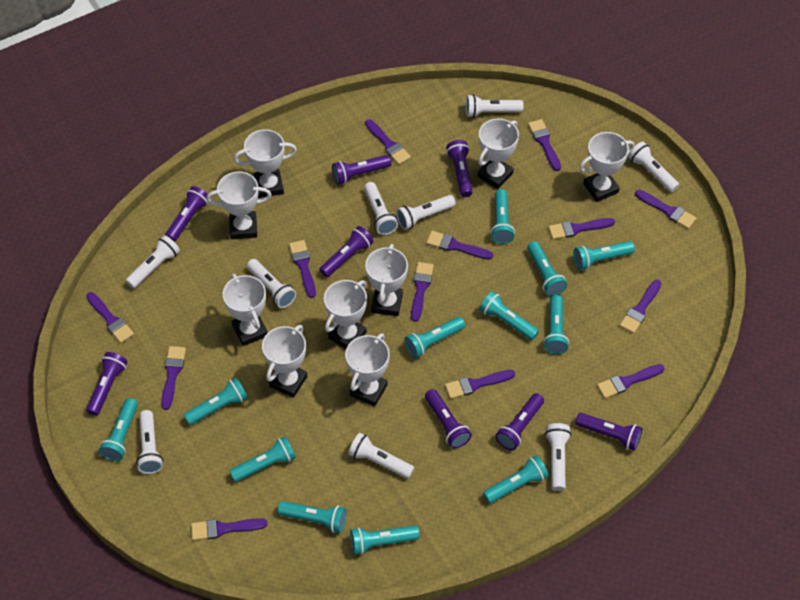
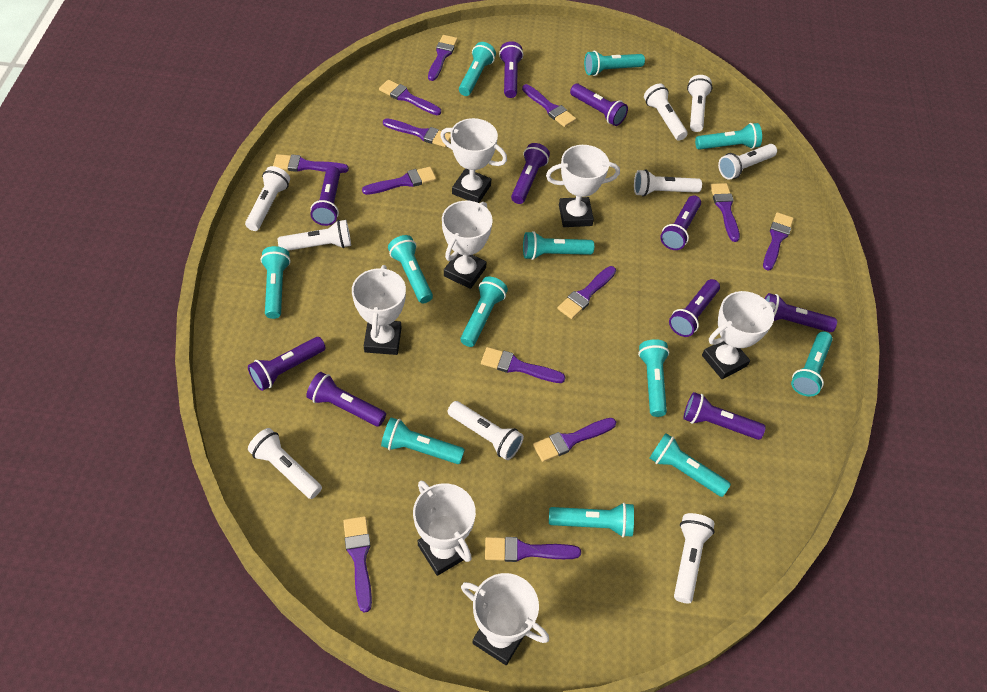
purple flashlight: [86,352,127,416] [165,186,208,242] [319,226,373,277] [332,155,391,185] [425,389,472,448] [446,140,473,197] [495,393,544,450] [575,413,642,451] = 8 -> [248,337,326,391] [306,372,386,427] [311,166,340,226] [499,41,523,98] [511,143,550,204] [570,83,628,126] [660,196,701,250] [669,279,720,337] [683,392,766,440] [765,293,837,332] = 10
white trophy: [206,172,272,239] [223,274,268,346] [234,129,297,198] [262,325,307,398] [324,280,367,349] [345,333,390,407] [365,244,408,316] [477,119,519,189] [579,132,634,202] = 9 -> [352,265,406,355] [413,481,476,576] [440,118,507,203] [442,201,493,289] [461,573,549,665] [546,145,620,227] [702,291,776,379] = 7

